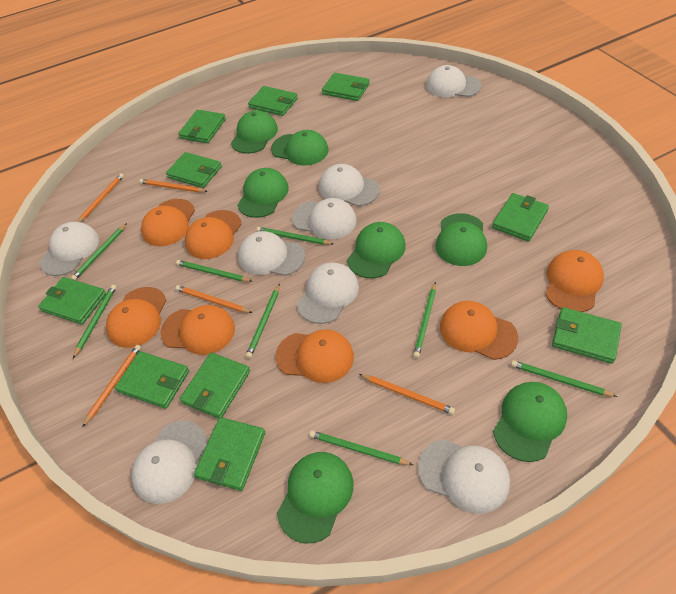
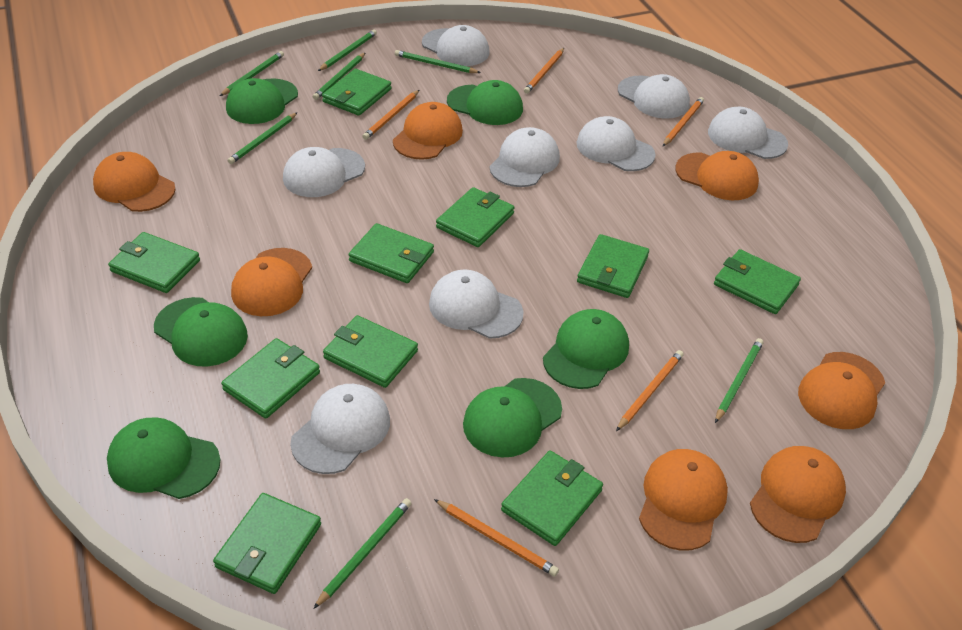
green cap: [231,110,278,154] [237,168,289,218] [271,130,328,166] [277,452,354,543] [347,222,406,278] [435,213,487,266] [493,382,567,462] = 7 -> [107,417,220,499] [154,297,248,367] [226,78,298,124] [447,80,523,125] [463,378,562,457] [543,309,629,389] = 6
green pencil: [71,223,127,280] [73,285,116,358] [176,260,253,282] [246,284,280,358] [256,227,333,245] [309,431,413,465] [413,282,436,358] [511,360,617,397] = 8 -> [220,51,284,96] [227,112,298,164] [313,53,365,100] [313,498,412,609] [318,30,377,71] [395,50,481,73] [715,338,763,423] = 7

